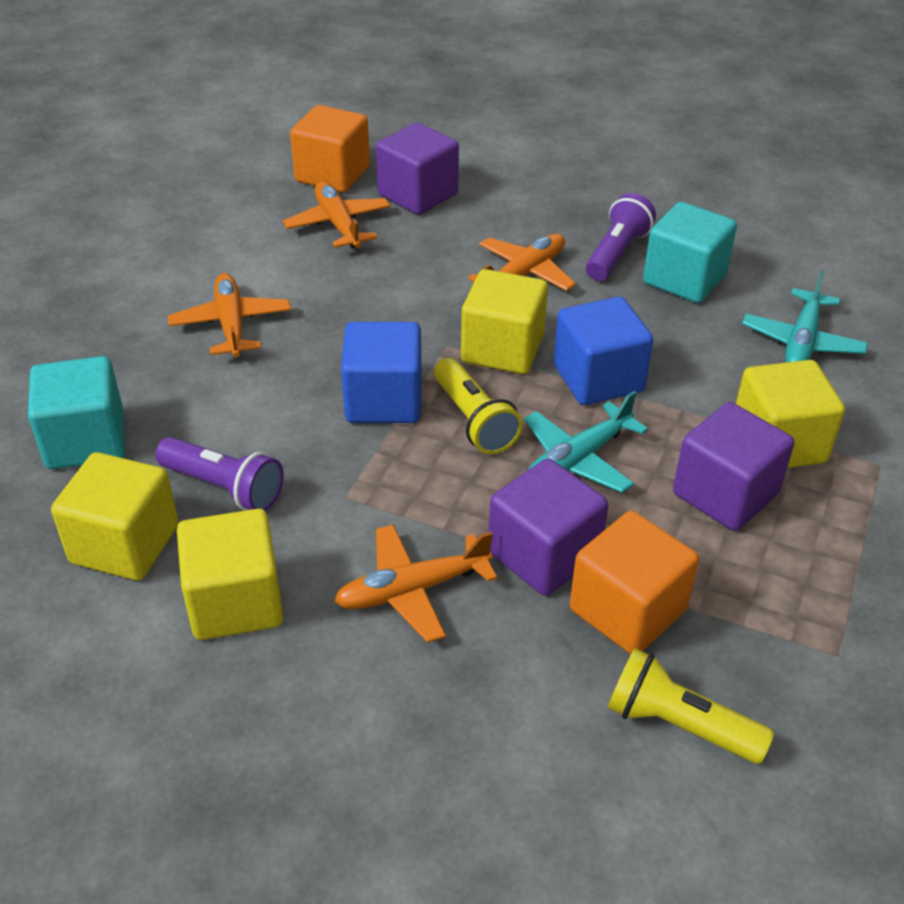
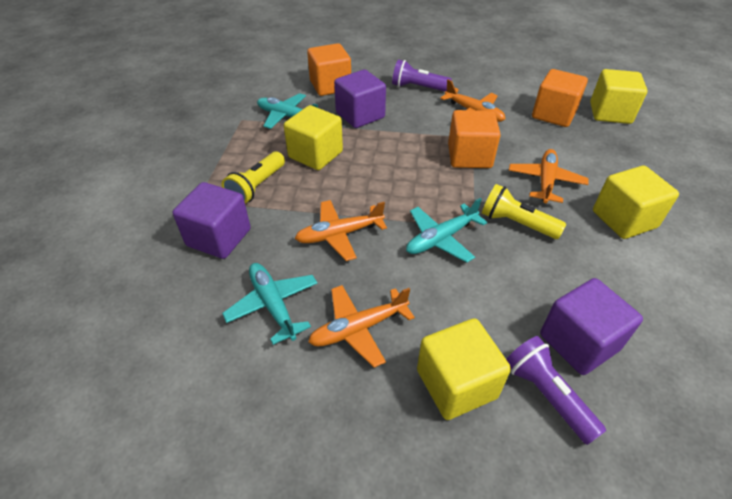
blue cube: [341,322,421,423] [554,297,653,405] = 2 -> none = 0
orange cube: [290,105,370,192] [570,511,699,654] = 2 -> [307,43,351,96] [448,110,501,168] [532,69,588,127] = 3
turquoise cube: [28,356,125,469] [643,202,737,303] = 2 -> none = 0
turquoise plane: [524,391,648,493] [742,270,868,362] = 2 -> [222,263,318,345] [257,93,318,129] [406,198,487,263] = 3

